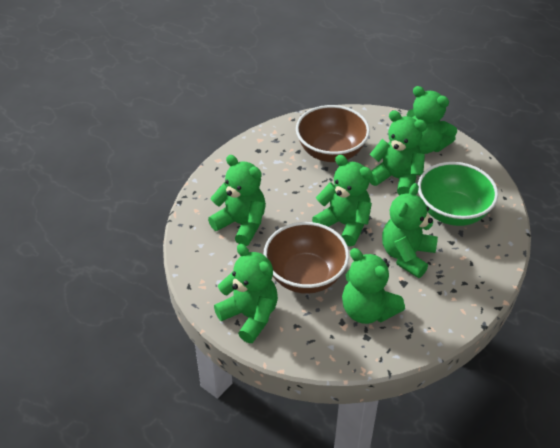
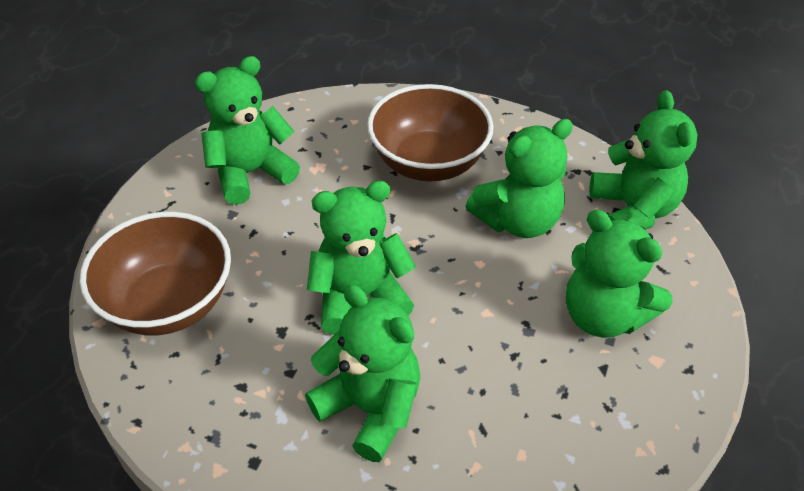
green bowl: [418,162,498,226] = 1 -> none = 0
green teddy bear: [208,155,266,246] [214,244,278,343] [312,155,373,246] [342,248,405,324] [369,110,427,195] [382,183,438,278] [407,86,457,154] = 7 -> [195,56,300,205] [305,284,421,462] [307,181,416,335] [466,119,573,238] [566,210,673,338] [589,90,698,230] = 6

